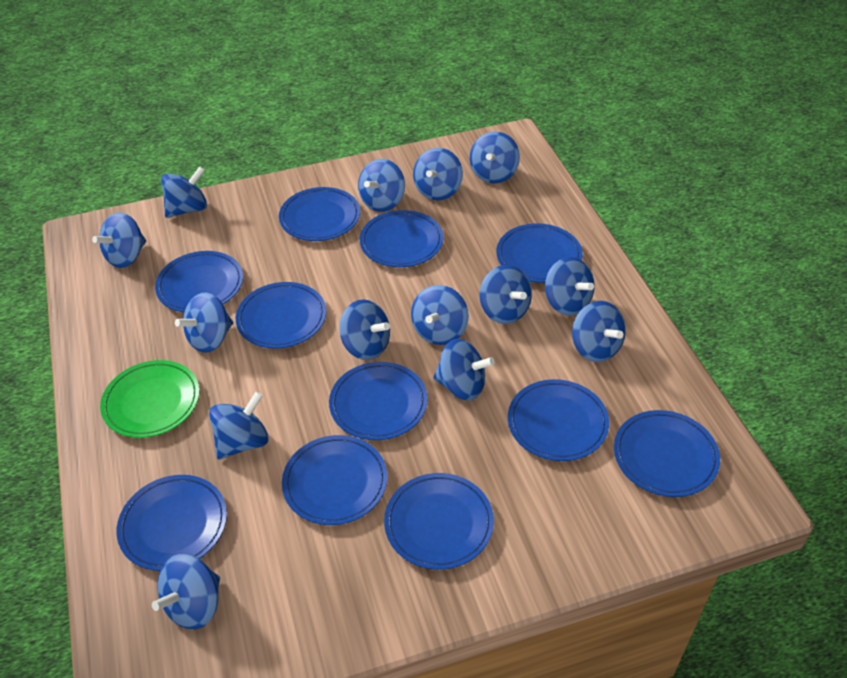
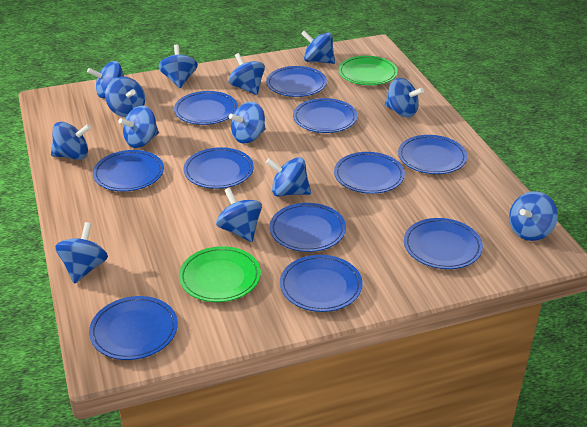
blue spinning top: [92,212,146,268] [152,554,220,629] [161,166,207,218] [175,292,233,353] [209,392,269,459] [339,299,390,360] [358,159,405,212] [411,285,469,345] [413,148,463,200] [433,339,495,401] [470,132,520,183] [479,265,532,324] [545,257,595,316] [572,301,626,362] = 14 -> [51,122,91,160] [55,222,108,284] [87,61,124,98] [105,77,145,117] [118,106,159,148] [158,44,198,88] [216,188,262,242] [229,53,265,95] [229,102,266,144] [266,157,311,196] [301,30,335,64] [385,78,424,117] [509,191,558,241] = 13
green plate: [100,360,200,438] = 1 -> [179,246,261,302] [338,56,398,85] = 2

